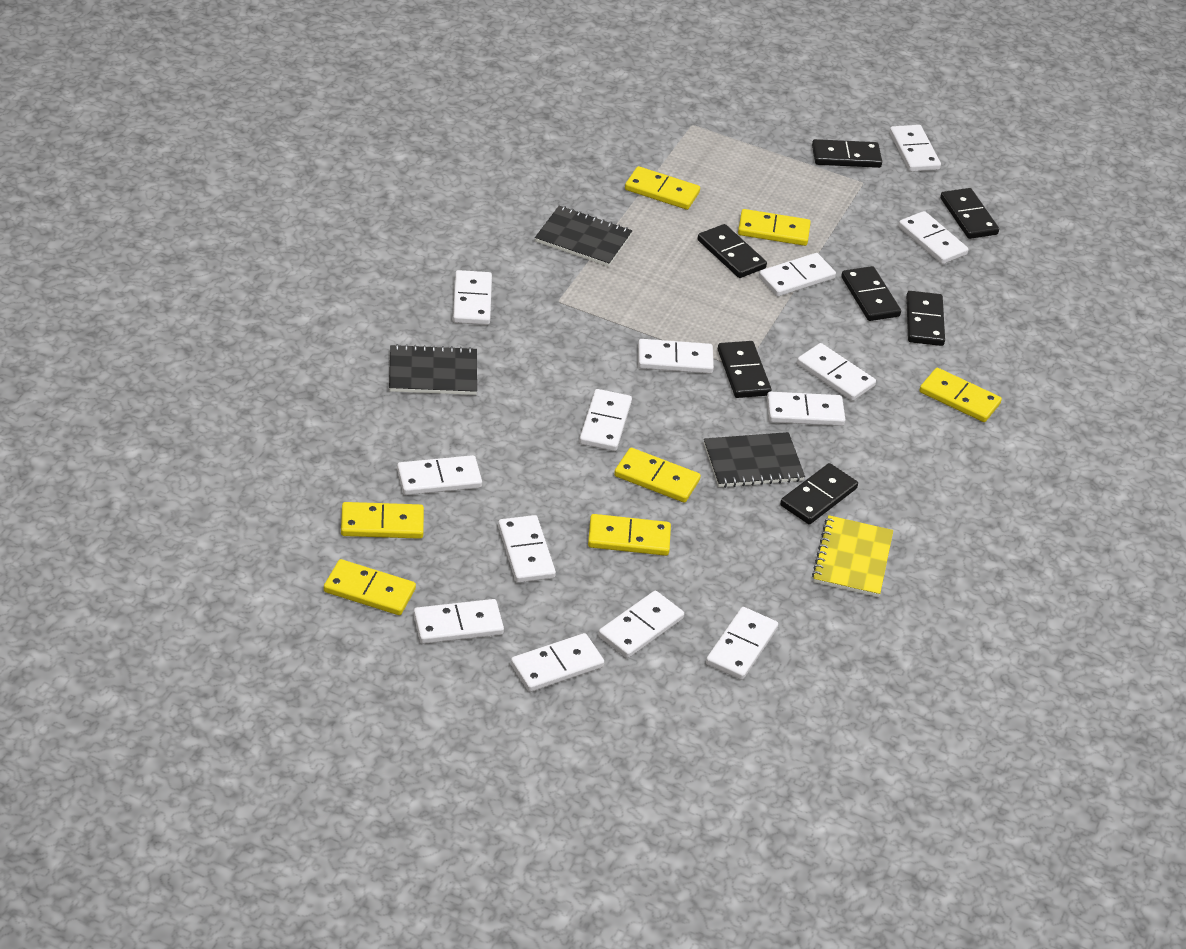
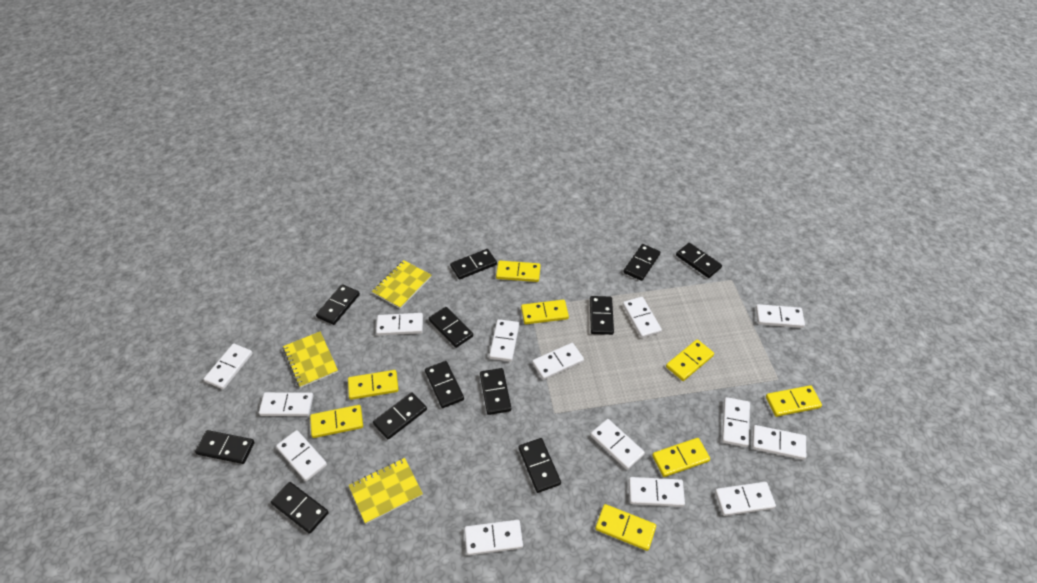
black domino: [698,224,767,278] [718,341,772,398] [780,463,858,524] [812,139,882,168] [841,266,901,321] [906,291,945,346] [940,188,999,239] = 7 -> [195,430,255,464] [271,482,329,534] [316,284,360,325] [373,392,427,440] [425,361,464,408] [429,307,473,348] [450,249,497,280] [480,368,511,415] [519,438,561,493] [590,296,614,335] [623,244,660,281] [676,243,722,278] = 12
black notebook: [389,344,477,395] [535,206,632,267] [704,432,805,488] = 3 -> none = 0
yellow domino: [324,559,416,615] [341,502,424,539] [588,514,671,556] [614,448,701,503] [625,166,700,210] [738,209,811,246] [919,368,1002,422] = 7 -> [310,405,363,438] [348,370,399,400] [496,261,541,282] [521,300,569,324] [595,504,656,551] [652,438,710,477] [666,339,714,381] [766,385,822,417] = 8
yellow notebook: [812,515,893,597] = 1 -> [283,332,338,388] [349,458,423,524] [372,260,431,309] = 3

